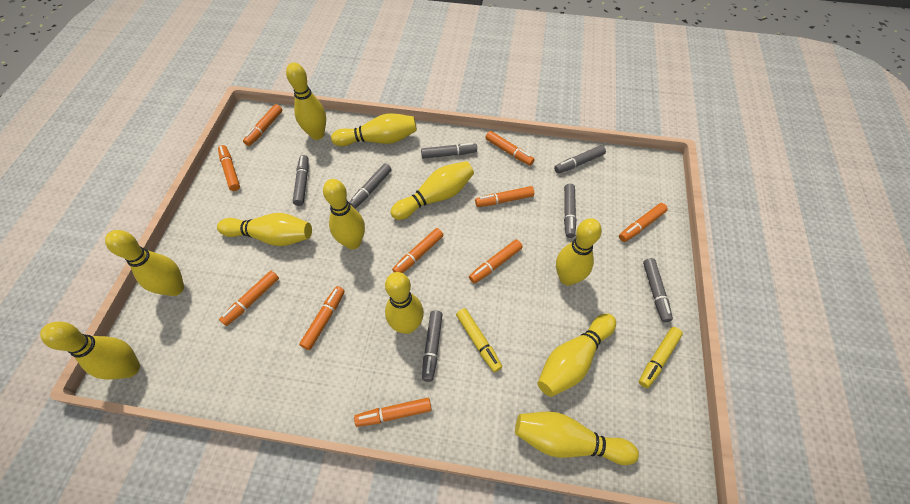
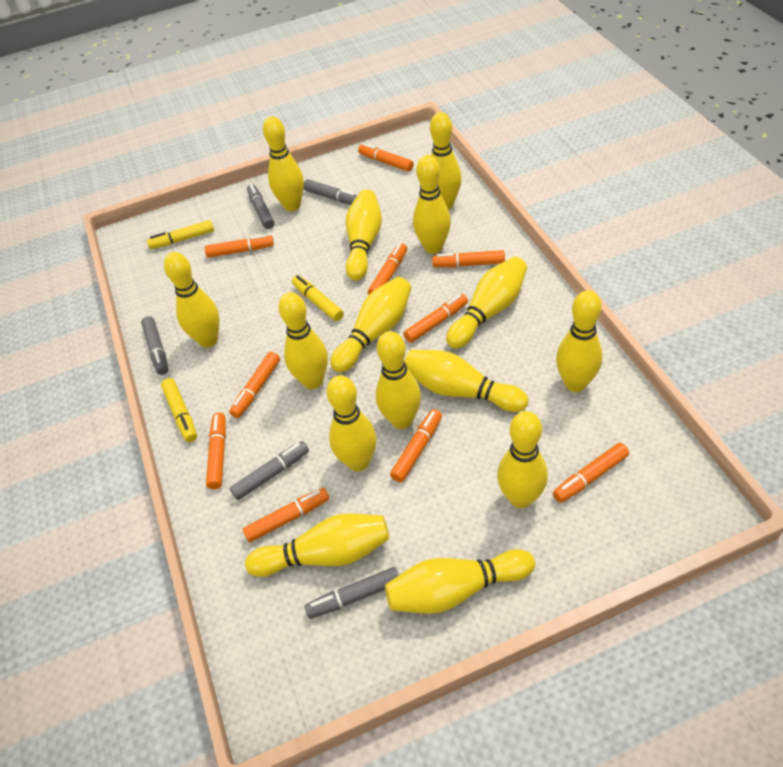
grey marker: [293,155,309,206] [349,163,392,209] [421,143,477,159] [422,310,443,382] [554,145,606,174] [564,184,576,238] [643,258,673,322] = 7 -> [141,316,168,375] [230,441,309,500] [247,184,274,229] [303,179,358,205] [305,567,399,619] = 5
yellow bowling pin: [40,322,140,380] [105,230,184,296] [217,213,312,246] [286,63,326,140] [323,179,365,250] [331,113,417,146] [385,272,424,334] [391,161,474,220] [515,411,639,465] [538,313,616,397] [556,218,602,286] = 11 -> [164,252,220,347] [245,513,390,577] [263,116,304,211] [278,292,328,389] [326,375,376,471] [330,277,411,373] [346,190,382,281] [376,331,421,429] [385,549,535,614] [405,350,528,412] [413,155,451,254] [430,112,462,210] [446,257,527,349] [497,411,548,508] [556,290,603,392] = 15
yellow marker: [456,308,502,372] [639,327,683,388] = 2 -> [147,220,214,249] [161,378,197,442] [292,275,344,321] = 3

